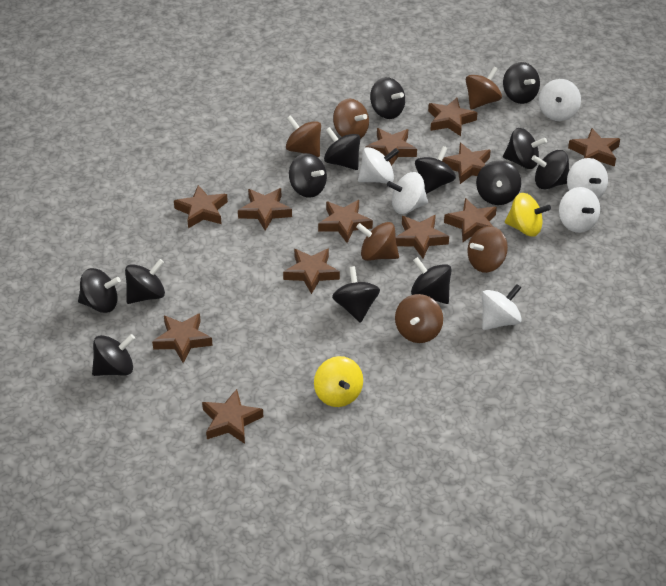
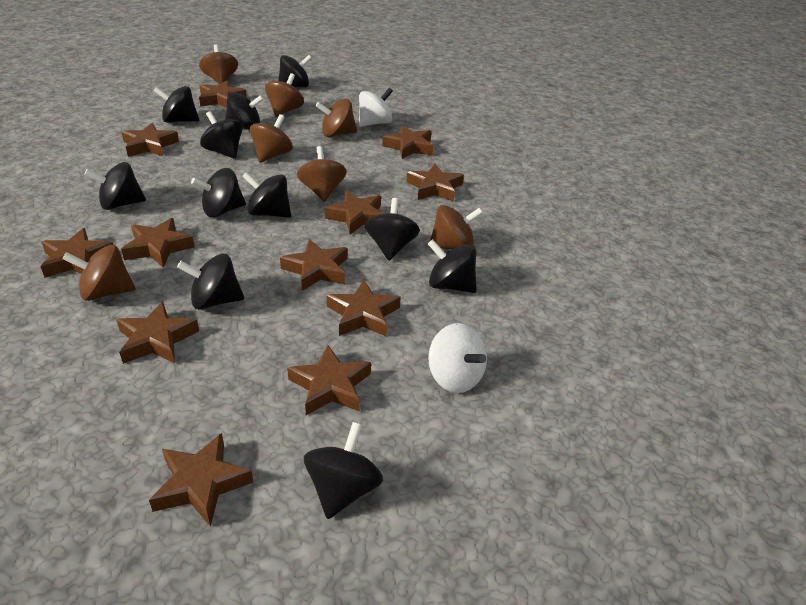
black spinning top: [78,268,121,313] [92,334,135,376] [125,259,165,304] [289,153,327,198] [324,127,360,170] [332,266,380,323] [370,77,405,119] [411,257,452,304] [415,146,456,194] [476,160,521,205] [503,62,540,104] [503,128,547,169] [532,150,569,189] = 13 -> [85,162,146,210] [154,86,199,123] [177,254,244,310] [191,168,246,217] [200,111,243,159] [225,92,264,130] [242,172,291,218] [278,55,312,87] [304,422,383,519] [365,198,420,260] [428,239,477,293] = 11
brown spinning top: [286,115,321,157] [333,99,369,139] [356,222,399,261] [395,294,443,343] [466,67,502,110] [467,226,508,273] = 6 -> [63,245,136,301] [199,44,238,84] [250,114,293,163] [265,73,304,117] [297,146,347,202] [316,98,357,137] [429,205,483,249] = 7
white spinning top: [358,147,399,183] [387,172,428,214] [482,284,522,330] [539,79,581,121] [559,187,600,233] [567,158,608,199] = 6 -> [359,88,393,127] [428,323,487,393] = 2
yellow spinning top: [314,356,363,407] [505,193,551,237] = 2 -> none = 0

